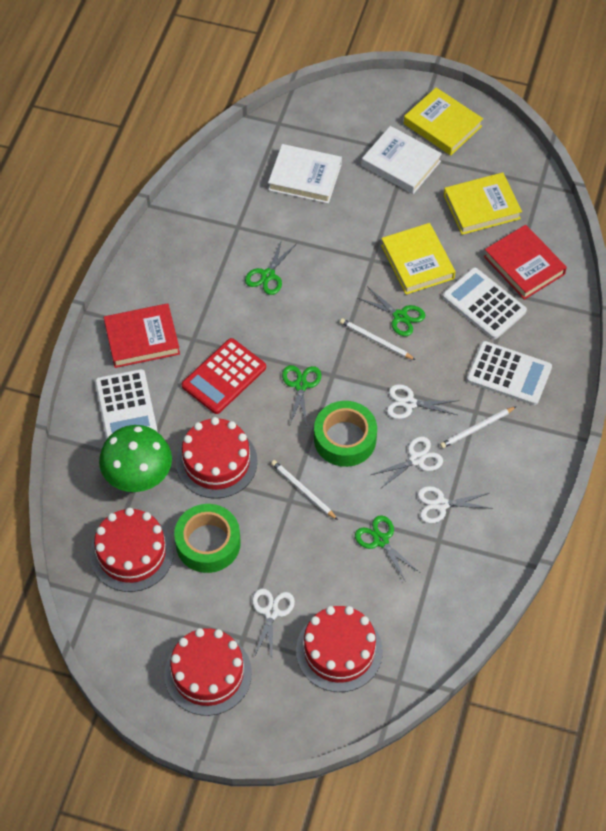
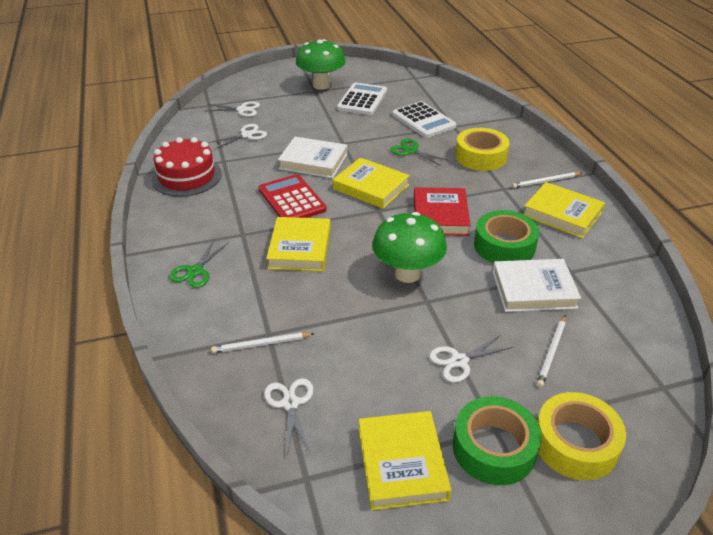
green mushroom: [99,425,172,492] = 1 -> [296,39,345,89] [372,212,447,283] = 2
green scissors: [245,239,297,295] [282,365,321,426] [355,515,419,582] [358,286,425,336] = 4 -> [169,240,229,288] [390,139,449,166] = 2
red book: [104,303,180,368] [484,225,567,300] = 2 -> [414,187,471,236] = 1
red cake: [90,508,174,592] [164,628,252,716] [176,417,258,499] [296,606,383,692] = 4 -> [152,137,222,197] = 1
white calculator: [95,369,157,440] [443,268,527,339] [467,341,552,405] = 3 -> [337,82,387,115] [392,101,456,138] = 2
yellow book: [381,223,455,295] [404,88,483,155] [444,173,522,235] = 3 -> [266,217,331,271] [333,158,410,209] [359,411,451,510] [524,182,605,238] = 4
yellow tape: none = 0 -> [455,128,509,171] [537,392,626,480] = 2

